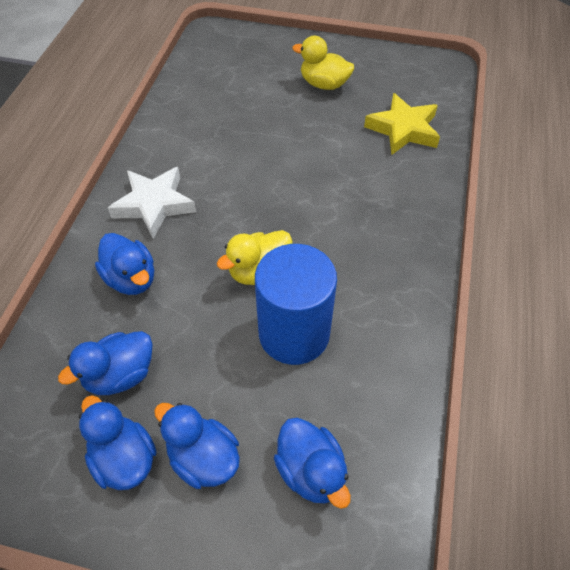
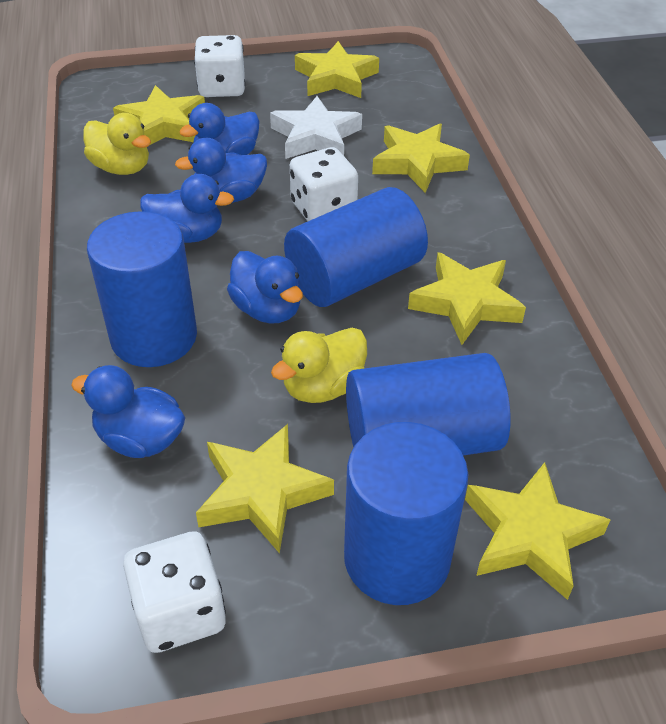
blue cylinder: [255,244,337,365] = 1 -> [87,211,197,367] [284,187,428,307] [344,422,468,605] [346,353,511,455] = 4
white dice: none = 0 -> [123,531,226,653] [194,35,245,97] [290,147,358,221] = 3
yellow star: [364,93,440,155] = 1 -> [113,85,205,145] [196,424,334,554] [295,41,379,98] [372,124,470,193] [408,252,526,345] [465,462,610,600] = 6

